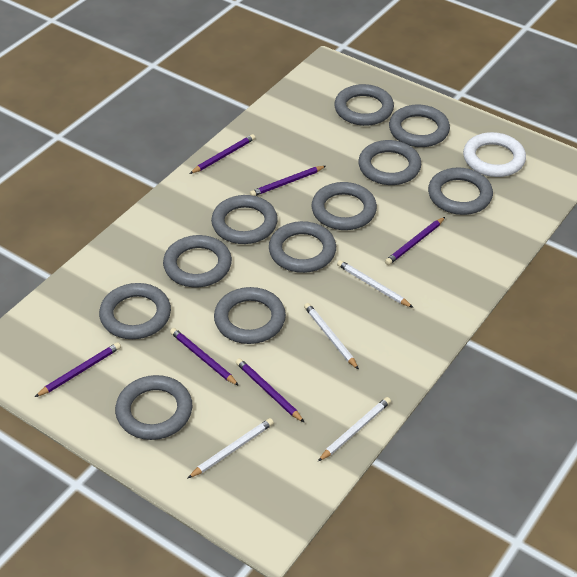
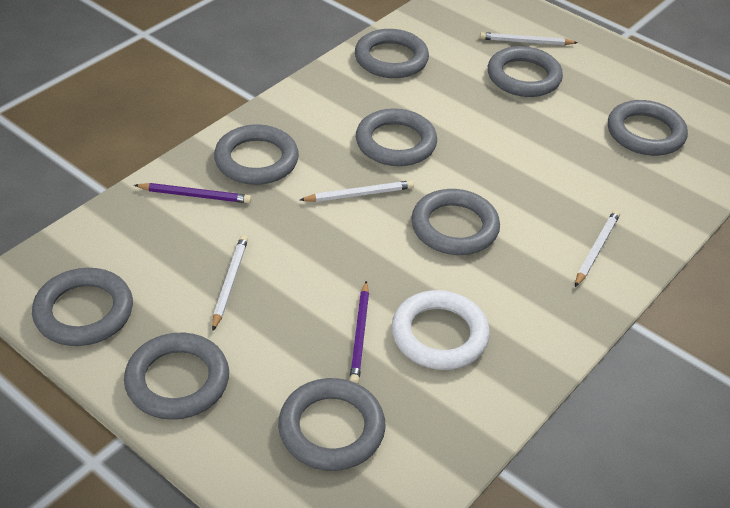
grey ring: [99,283,171,339] [115,375,192,440] [163,235,232,287] [211,195,278,244] [214,287,286,344] [269,221,336,273] [311,182,377,230] [334,84,394,126] [358,140,421,185] [389,104,450,147] [428,167,493,215] = 11 -> [32,268,133,346] [124,333,229,420] [214,124,299,185] [278,378,386,471] [355,29,429,78] [356,108,437,166] [411,189,500,255] [488,46,563,97] [608,100,688,156] = 9
purple pencil: [35,342,121,397] [170,328,239,386] [190,134,255,174] [236,358,305,423] [250,166,326,196] [385,217,445,265] = 6 -> [134,183,251,203] [349,281,369,384] = 2

